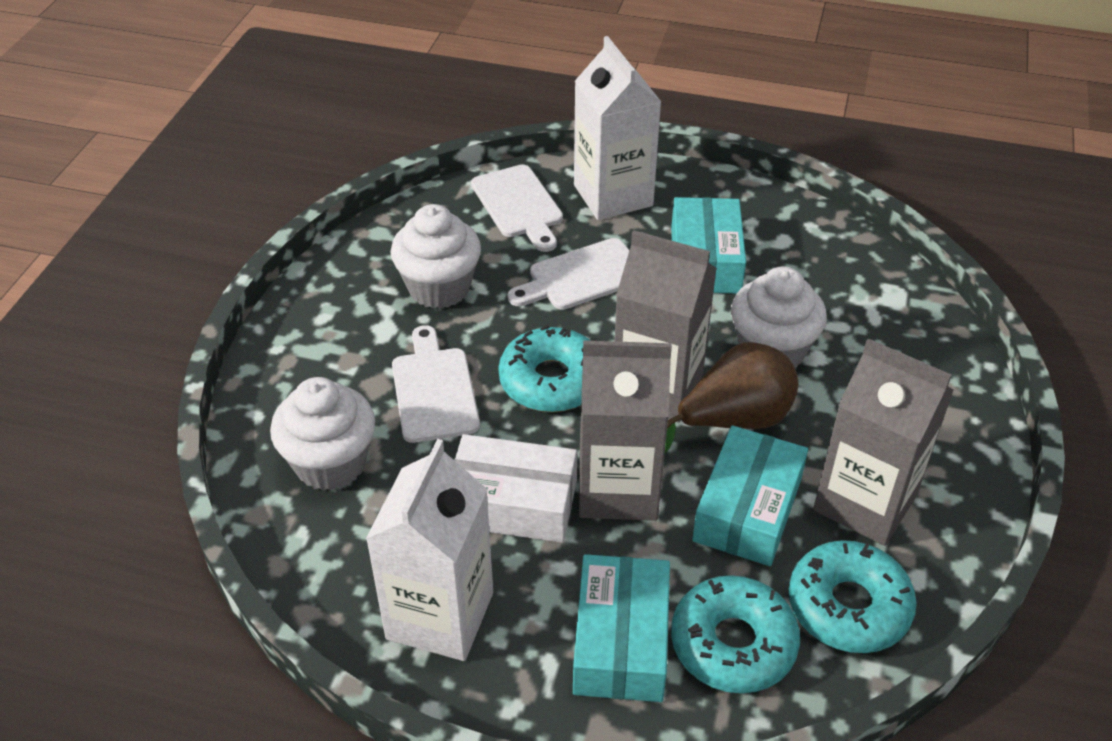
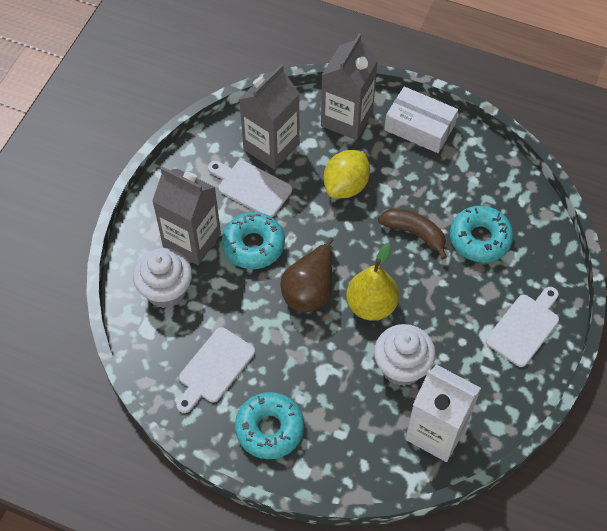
brown banana: none = 0 -> [378,209,447,260] = 1
turquoise box: [573,554,670,702] [671,197,746,293] [692,425,808,566] = 3 -> none = 0
white carton: [366,439,493,661] [574,36,661,220] = 2 -> [405,364,481,462] = 1
white cupcake: [270,377,375,491] [390,204,481,309] [731,266,827,369] = 3 -> [133,248,192,308] [374,324,436,386] = 2
yellow lemon: none = 0 -> [324,150,370,198] = 1
yellow pear: none = 0 -> [346,244,399,321] = 1

